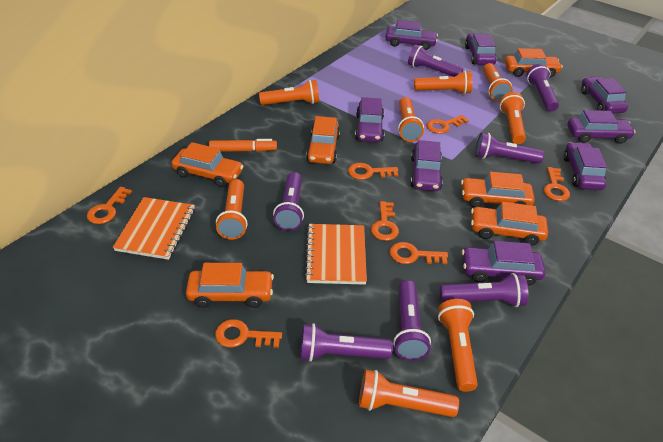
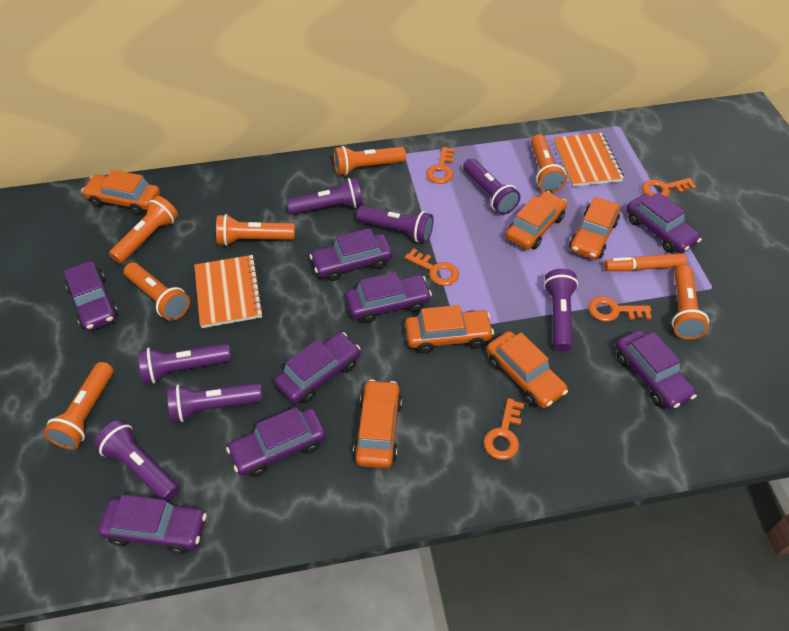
orange flashlight: [216,179,248,240] [259,80,319,105] [359,369,459,417] [398,97,424,142] [414,71,472,94] [438,299,478,392] [483,63,513,102] [500,92,526,144] = 8 -> [44,362,114,449] [109,196,178,264] [124,262,190,321] [216,214,295,246] [334,146,406,176] [531,134,567,193] [672,265,709,340] = 7
orange key: [87,187,132,224] [215,319,282,348] [348,163,398,180] [371,201,399,241] [390,242,448,264] [426,115,469,134] [543,167,570,201] = 7 -> [405,248,459,286] [426,147,455,184] [484,398,524,460] [589,296,652,322] [642,178,696,197] = 5

